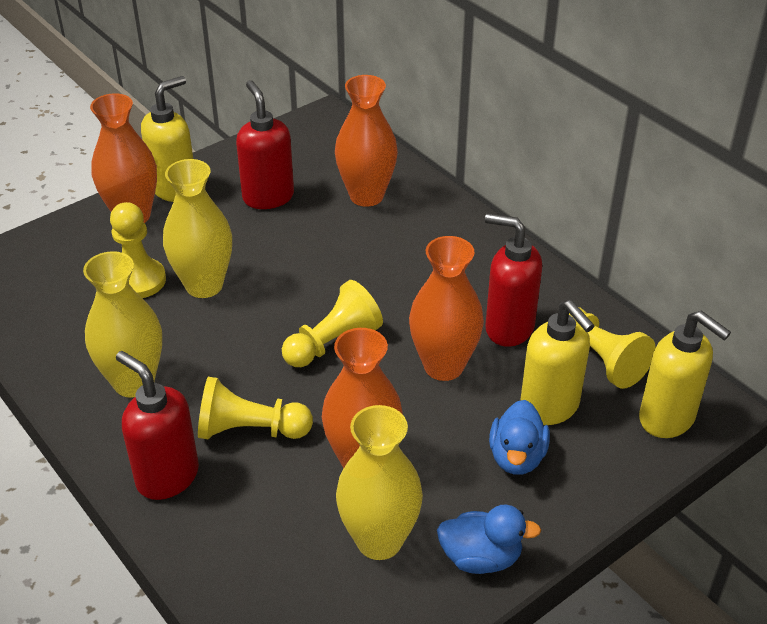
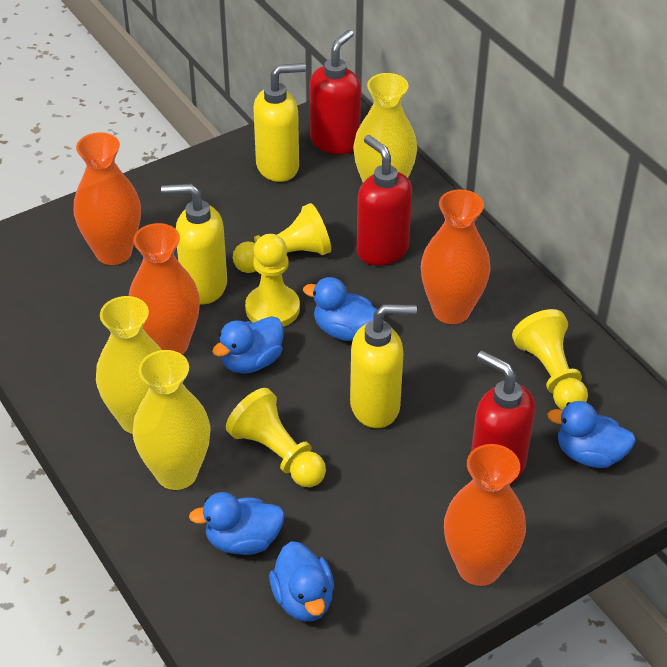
blue duck: [437,505,541,574] [489,400,550,475] = 2 -> [189,492,285,555] [212,316,284,373] [269,541,334,622] [303,277,377,341] [547,401,636,468] = 5

